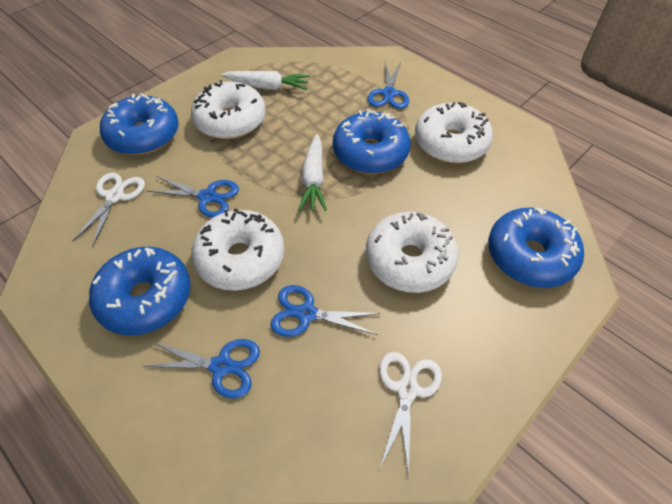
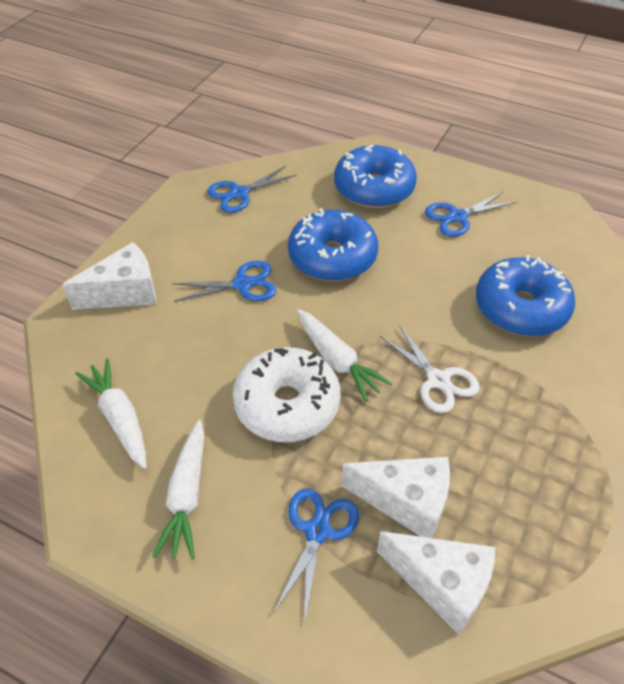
blue donut: [89,247,191,335] [100,93,179,155] [333,109,411,174] [488,208,584,288] = 4 -> [288,208,378,281] [334,144,417,208] [476,255,575,336] = 3
white carrot: [221,71,310,90] [298,134,327,211] = 2 -> [75,358,147,469] [152,420,204,560] [297,309,392,402] = 3
white cheese: none = 0 -> [62,242,156,310] [342,457,450,538] [377,531,495,635] = 3
white donut: [191,80,266,139] [191,208,284,291] [366,212,459,293] [415,102,493,163] = 4 -> [232,347,341,442] = 1
white scissors: [72,173,145,246] [379,352,442,477] = 2 -> [380,324,480,413] = 1

